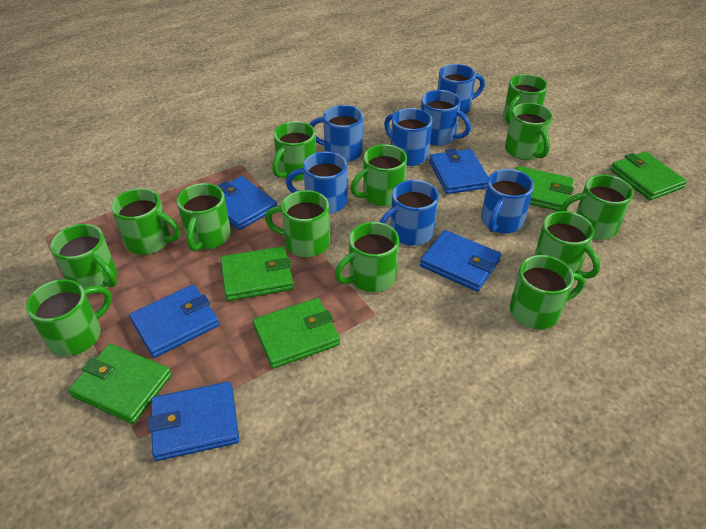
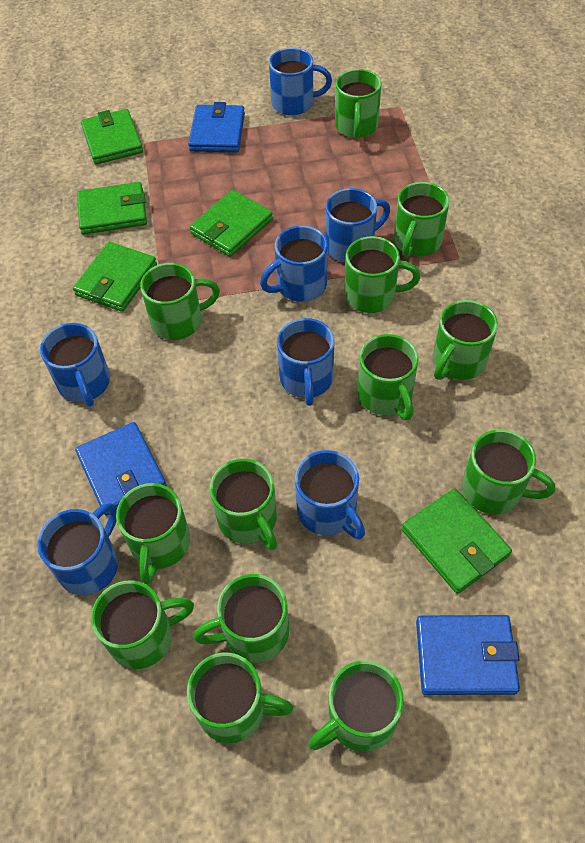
blue wallet: [129,285,219,358] [148,382,239,461] [217,176,277,230] [420,230,501,292] [429,148,489,194] = 5 -> [75,422,167,515] [188,102,245,153] [416,615,520,695] = 3

